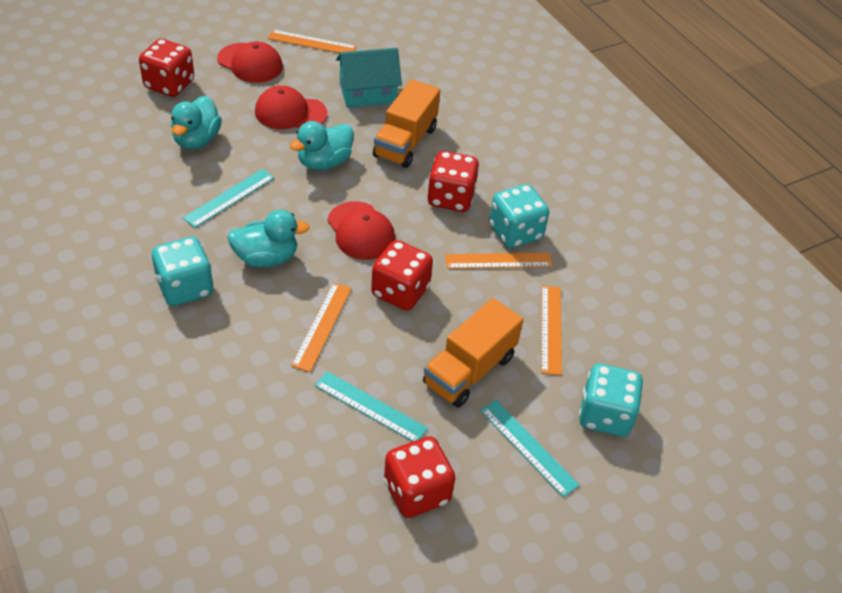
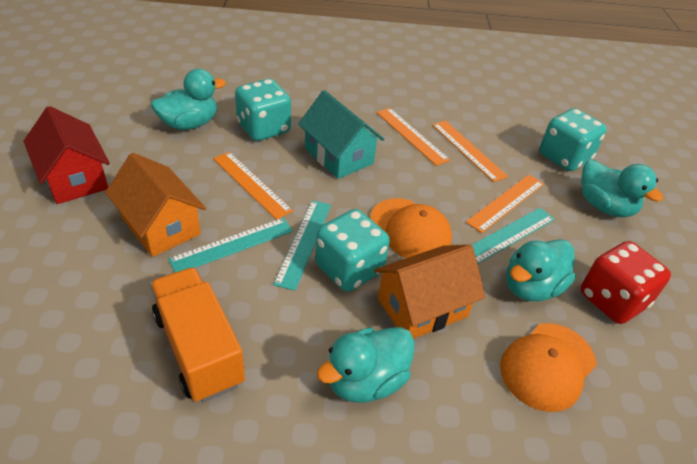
orange cap: none = 0 -> [370,198,452,258] [500,323,597,412] = 2
orange house: none = 0 -> [105,153,206,257] [374,245,486,339] = 2
orange truck: [373,79,440,168] [423,298,523,408] = 2 -> [150,267,245,402] = 1
red cap: [217,41,283,83] [255,86,327,129] [327,201,395,260] = 3 -> none = 0
red dice: [139,39,194,97] [371,240,433,311] [384,436,455,518] [427,151,479,212] = 4 -> [581,241,671,324] = 1
red house: none = 0 -> [23,106,110,204] = 1
turquoise duck: [171,96,222,149] [227,210,310,267] [290,121,354,170] = 3 -> [151,69,226,130] [317,327,415,403] [506,239,576,301] [581,160,663,217] = 4

